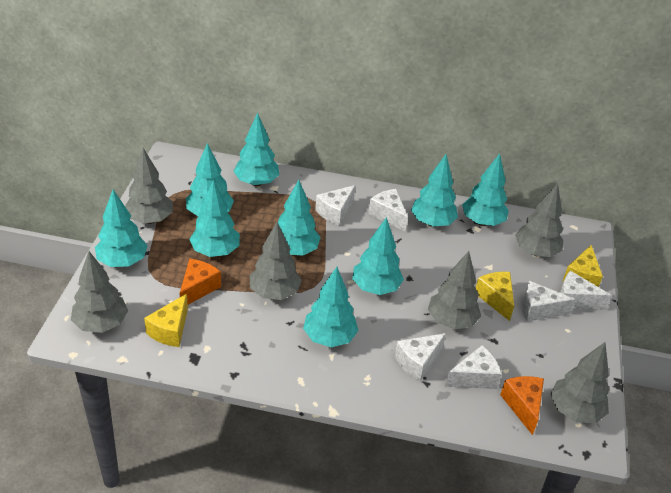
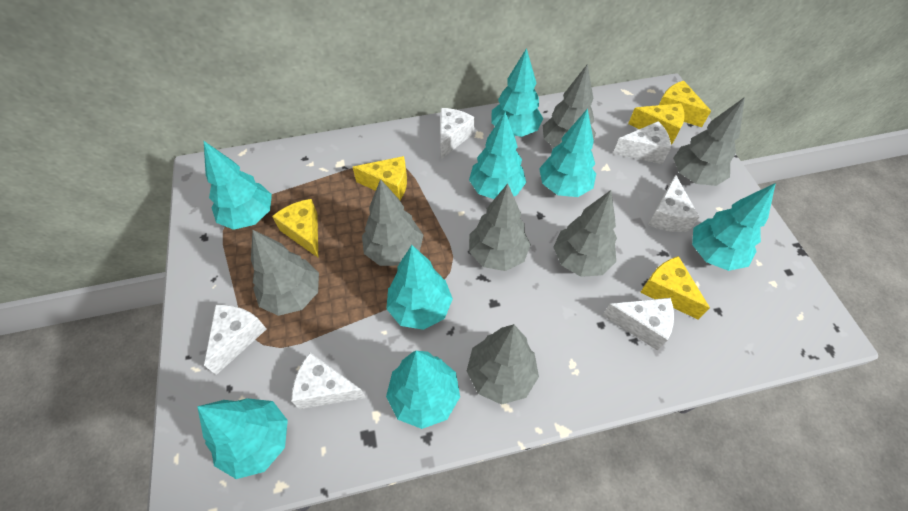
grey tree: [71,251,128,333] [125,148,173,224] [249,222,302,300] [428,251,481,329] [515,183,563,257] [551,342,610,423] = 6 -> [251,230,319,316] [362,179,424,266] [467,324,539,405] [469,183,531,271] [543,64,596,148] [554,190,617,277] [673,97,745,186] = 7
orange cheese: [180,259,221,305] [500,376,544,435] = 2 -> none = 0
turquoise tree: [95,189,148,267] [186,143,234,217] [189,180,240,257] [234,113,279,186] [278,180,321,255] [303,267,359,347] [352,217,404,295] [411,154,458,227] [462,153,509,226] = 9 -> [197,398,288,479] [204,141,272,230] [386,245,453,330] [386,351,460,429] [469,111,526,199] [491,48,543,137] [539,108,596,197] [692,183,776,271] = 8
yellow cheese: [144,294,188,347] [476,272,514,321] [563,245,603,287] = 3 -> [272,199,318,257] [353,156,407,200] [628,103,684,144] [640,256,710,319] [659,81,711,127] = 5

